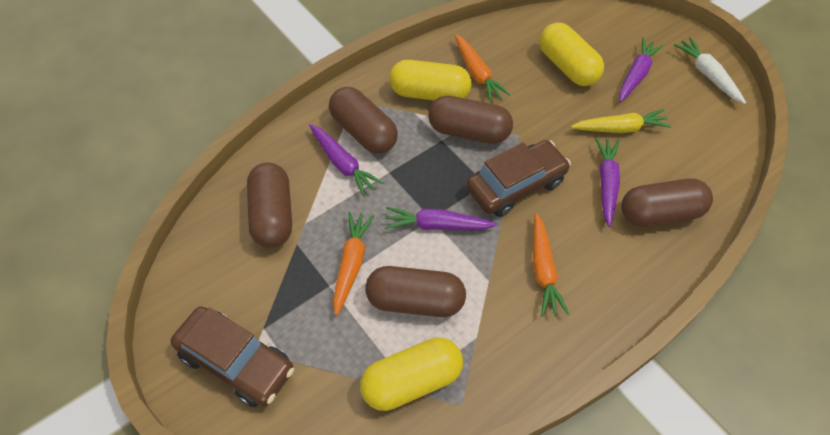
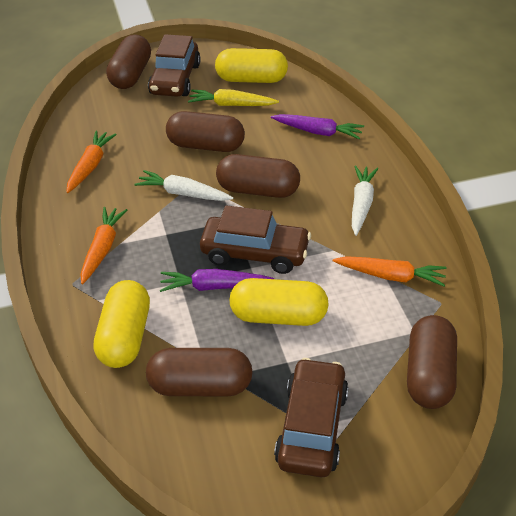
brown car: [170,306,294,407] [466,140,571,217] = 2 -> [148,34,201,97] [200,205,311,274] [274,358,349,477] = 3
purple carrot: [309,124,383,197] [385,207,497,230] [595,138,620,227] [619,38,663,102] = 4 -> [160,269,274,292] [271,114,364,139] = 2
white carrot: [674,37,746,104] = 1 -> [134,170,234,201] [352,166,378,236] = 2

